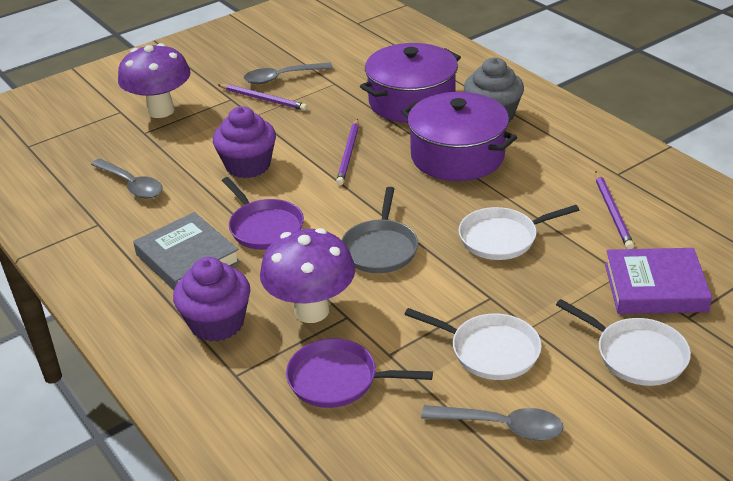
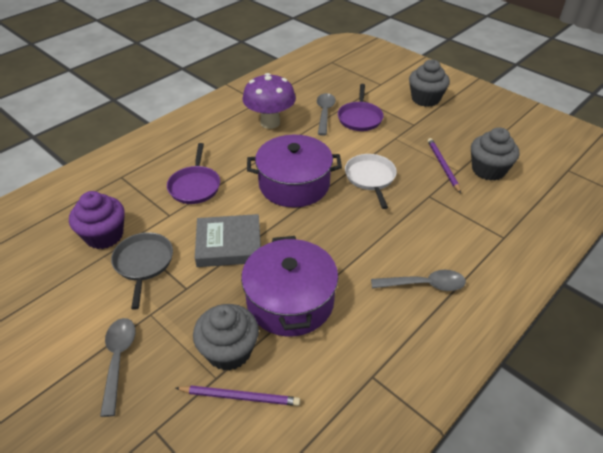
grey cupcake: [464,58,524,122] = 1 -> [193,304,259,371] [409,59,450,107] [471,127,519,181] = 3
purple book: [605,248,712,314] = 1 -> none = 0
purple cupcake: [173,257,250,342] [213,106,276,178] = 2 -> [69,191,125,249] = 1
purple mushroom: [118,43,191,118] [260,228,355,323] = 2 -> [243,73,296,129] = 1
purple pencil: [218,84,307,111] [336,119,359,185] [595,172,634,249] = 3 -> [175,386,300,406] [428,138,461,193] = 2
white pan: [404,308,542,380] [459,205,579,260] [556,299,691,386] = 3 -> [345,154,397,209] = 1

